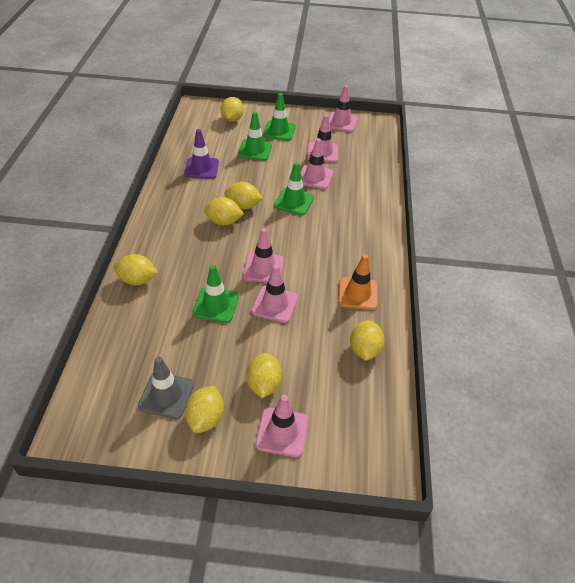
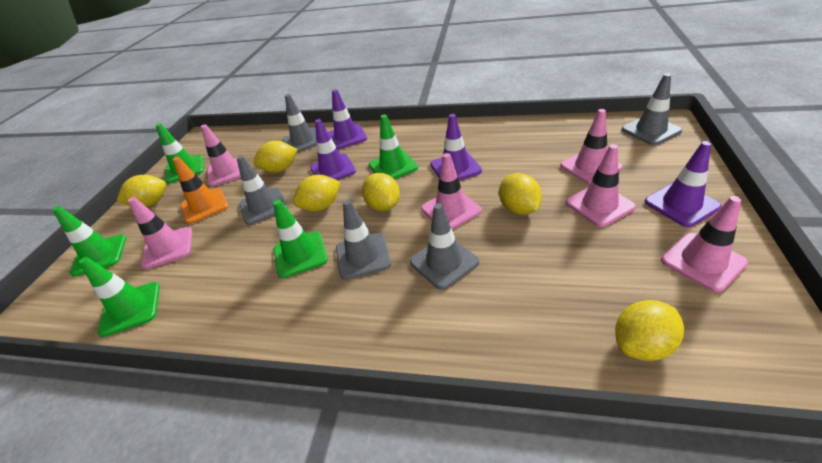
green traffic cone: [192,265,239,323] [238,112,272,161] [263,93,296,141] [274,162,314,215] = 4 -> [52,206,126,277] [79,257,160,337] [155,123,204,183] [273,200,328,278] [369,114,418,179] = 5
grey traffic cone: [138,356,194,419] = 1 -> [237,155,288,225] [282,94,317,153] [336,200,391,280] [410,203,479,290] [622,73,682,145] = 5
purple traffic cone: [184,129,219,179] = 1 -> [310,119,356,180] [328,89,367,150] [430,114,482,181] [645,141,721,227] = 4
yellow lemon: [114,254,158,285] [185,386,224,433] [204,197,244,226] [221,97,244,122] [224,182,263,209] [246,353,282,398] [350,320,384,361] = 7 -> [117,175,166,207] [253,141,298,173] [293,175,340,212] [362,173,400,211] [499,173,542,215] [615,300,684,361] = 6

